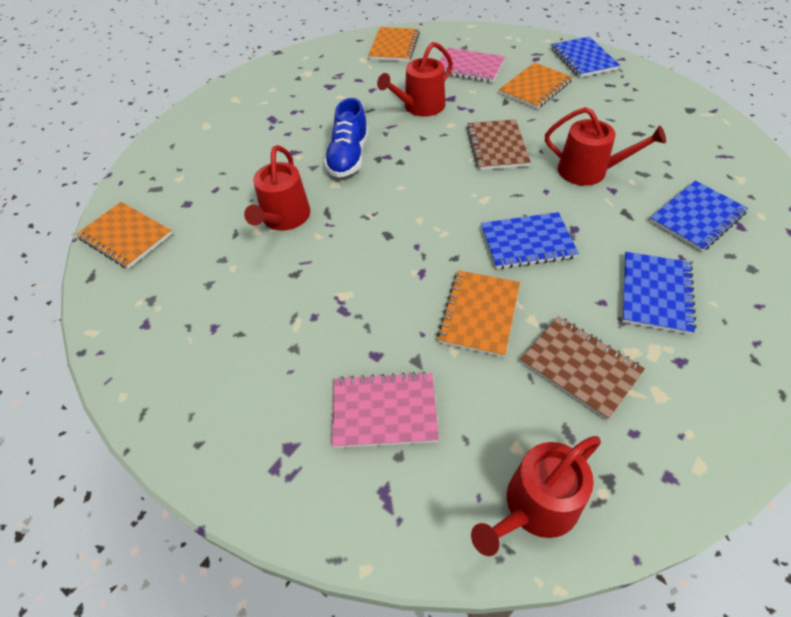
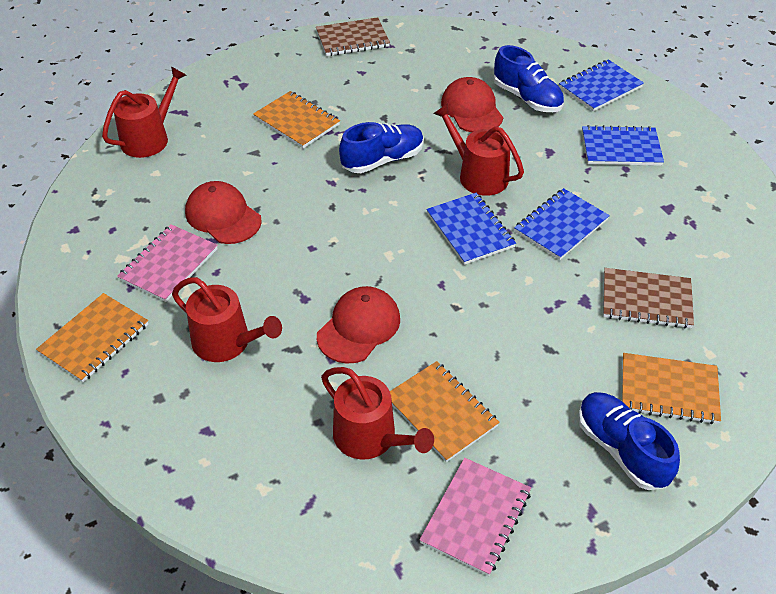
blue shoe: [324,98,368,178] = 1 -> [339,122,424,173] [493,45,564,112] [578,392,680,490] = 3
red cap: none = 0 -> [185,181,262,244] [317,286,400,364] [441,77,503,133] = 3

